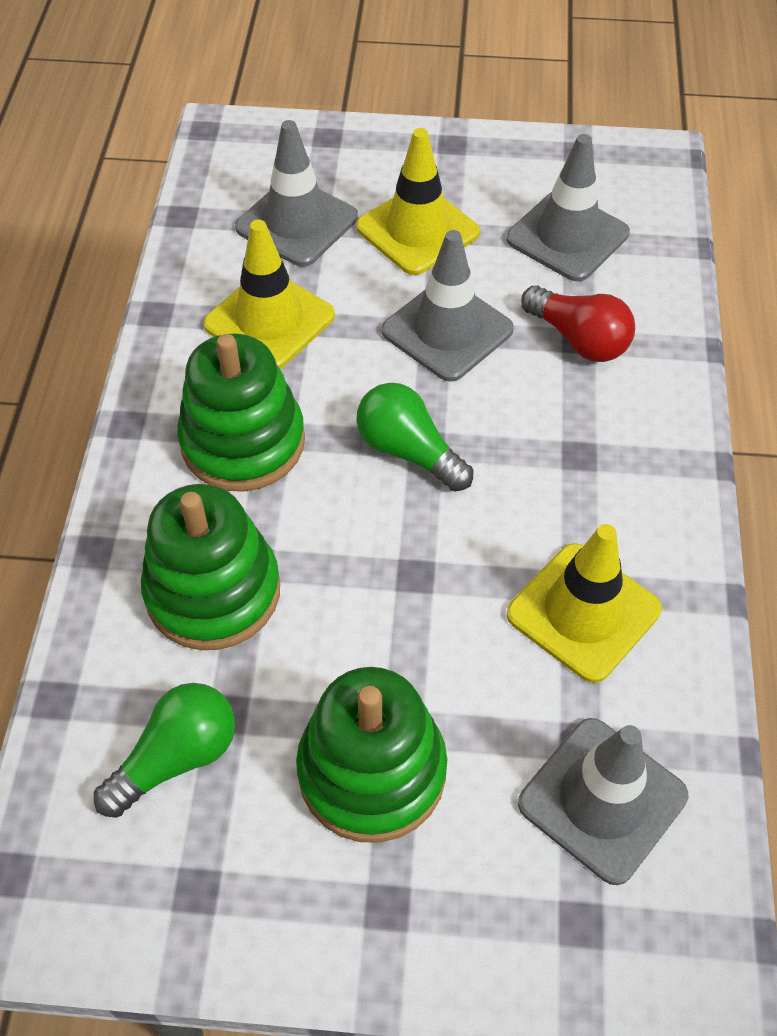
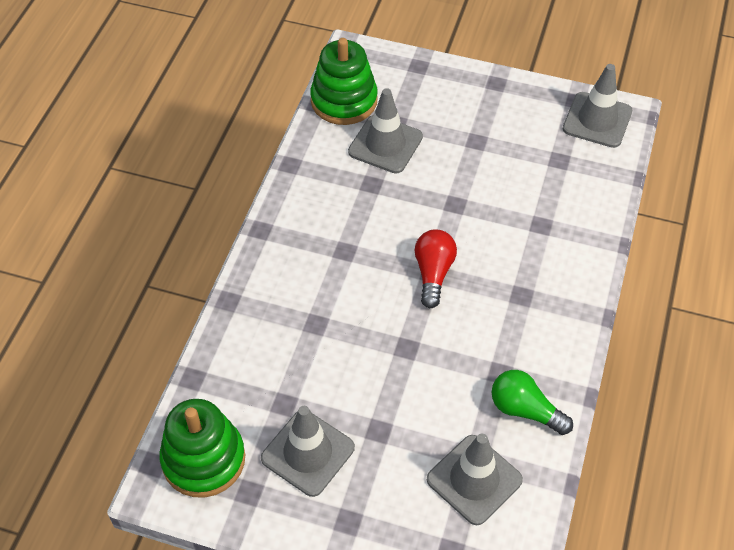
green light bulb: [94,683,235,818] [356,383,473,491] = 2 -> [492,370,573,435] = 1
green stacking toy: [141,484,280,650] [177,333,305,492] [296,667,447,843] = 3 -> [160,399,245,497] [310,38,378,125] = 2
yellow traffic cone: [203,220,335,369] [356,128,480,275] [507,524,662,683] = 3 -> none = 0

